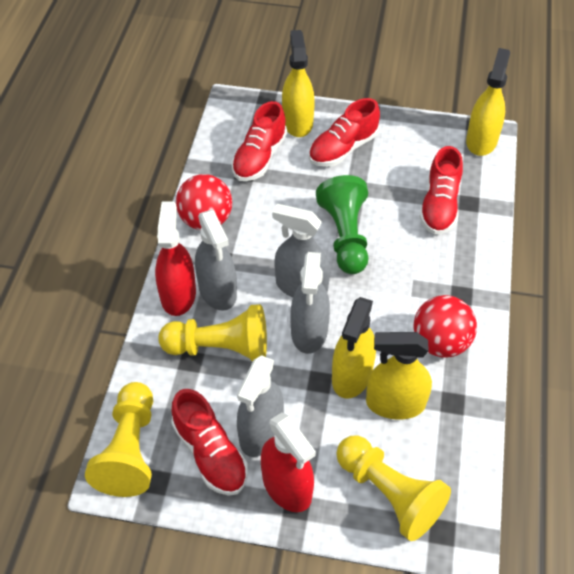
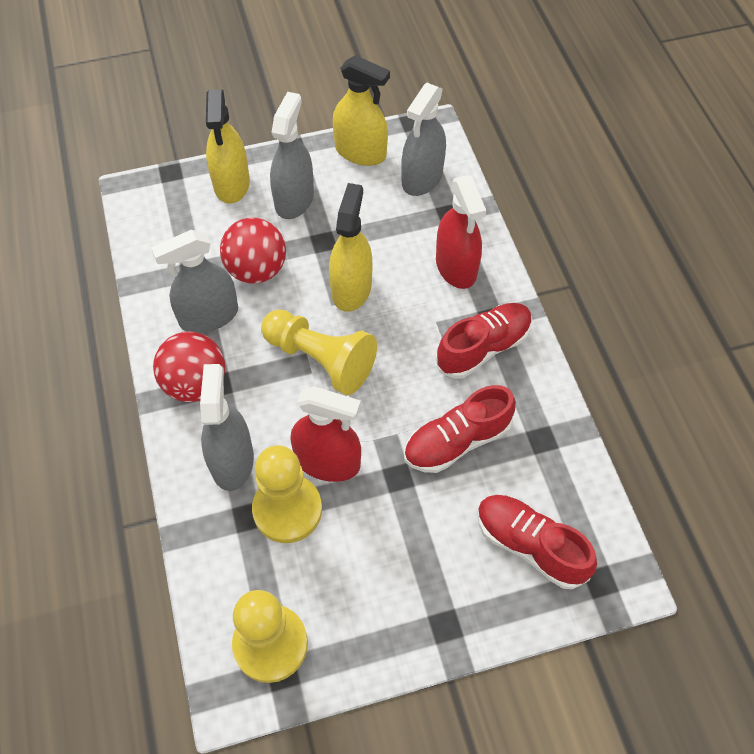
green pawn: [316,175,369,274] = 1 -> none = 0
red shoe: [171,389,248,496] [232,101,287,181] [309,98,380,167] [419,146,463,235] = 4 -> [404,385,516,473] [436,303,532,379] [477,495,597,589] = 3
yellow spray bottle: [282,30,315,137] [332,297,376,399] [366,332,432,419] [466,48,510,156] = 4 -> [206,90,250,204] [329,183,372,312] [333,55,390,166] = 3

